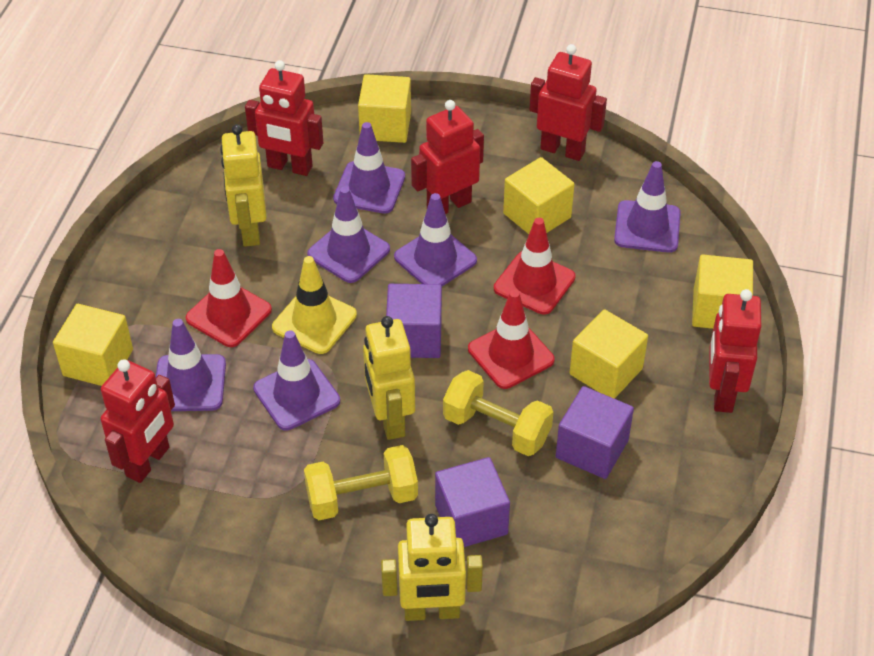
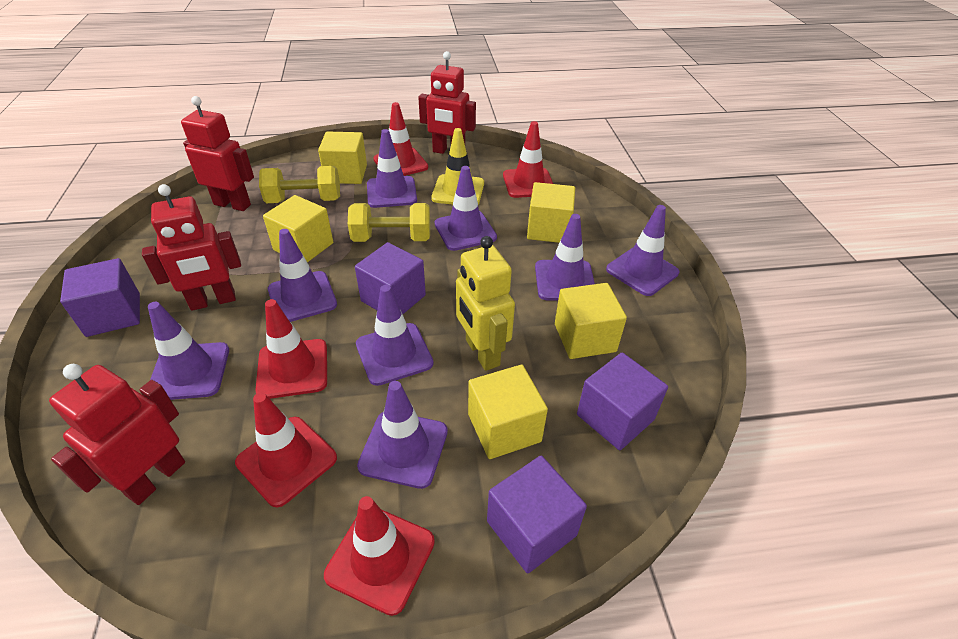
purple cube: [386,284,442,358] [435,457,510,547] [556,386,634,479] = 3 -> [60,258,140,337] [355,242,426,314] [487,456,587,574] [577,352,668,450] = 4
purple traffic cone: [156,319,226,411] [253,330,340,431] [307,186,390,283] [333,122,405,214] [394,193,477,286] [614,161,681,253] = 6 -> [148,302,229,400] [268,229,337,322] [356,285,434,386] [357,381,448,489] [367,129,417,208] [435,166,497,251] [535,214,595,301] [606,205,679,296] = 8
red robot: [100,359,175,483] [245,60,323,176] [411,100,484,214] [529,44,607,161] [709,289,761,413] = 5 -> [49,364,185,505] [142,184,241,311] [181,96,254,211] [418,51,476,154] = 4
red traffic cone: [186,249,272,347] [468,290,555,389] [494,218,575,315] = 3 -> [235,392,337,507] [255,299,327,399] [324,496,435,616] [373,102,428,176] [503,121,553,198] = 5
yellow robot: [220,124,267,247] [363,316,415,440] [381,514,483,621] = 3 -> [456,236,515,371] = 1

